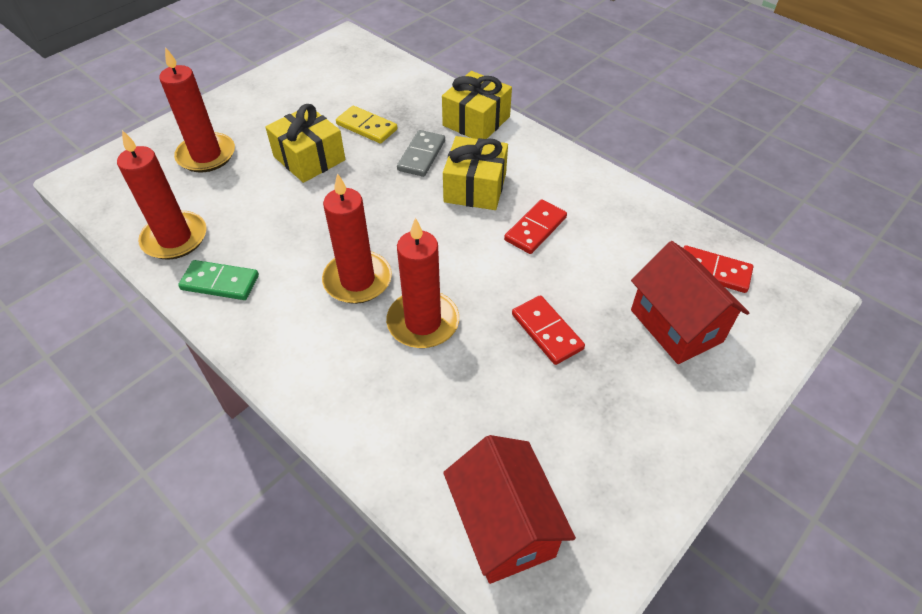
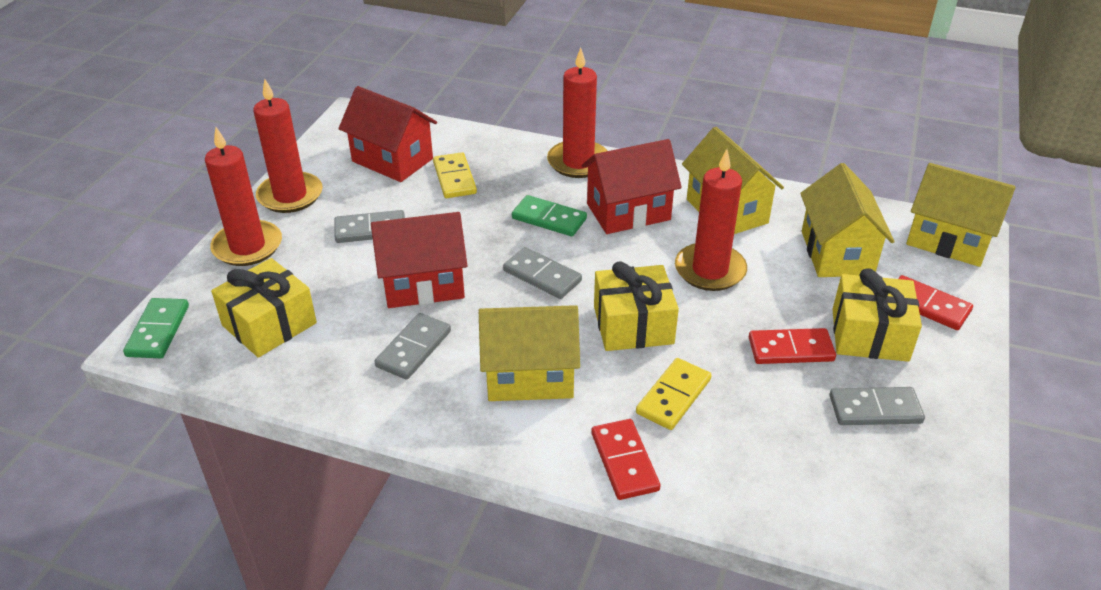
green domino: [178,260,259,300] = 1 -> [123,298,189,358] [512,195,587,236] = 2
grey domino: [397,130,445,177] = 1 -> [334,210,405,243] [374,313,451,380] [503,247,582,299] [830,387,925,425] = 4
red house: [443,435,576,584] [631,241,749,364] = 2 -> [338,86,437,182] [371,212,467,308] [582,139,682,234] = 3
yellow domino: [336,106,397,144] = 1 -> [433,152,477,198] [636,358,711,430] = 2
yellow house: none = 0 -> [479,305,580,401] [682,127,784,234] [800,163,895,277] [906,163,1016,267] = 4

